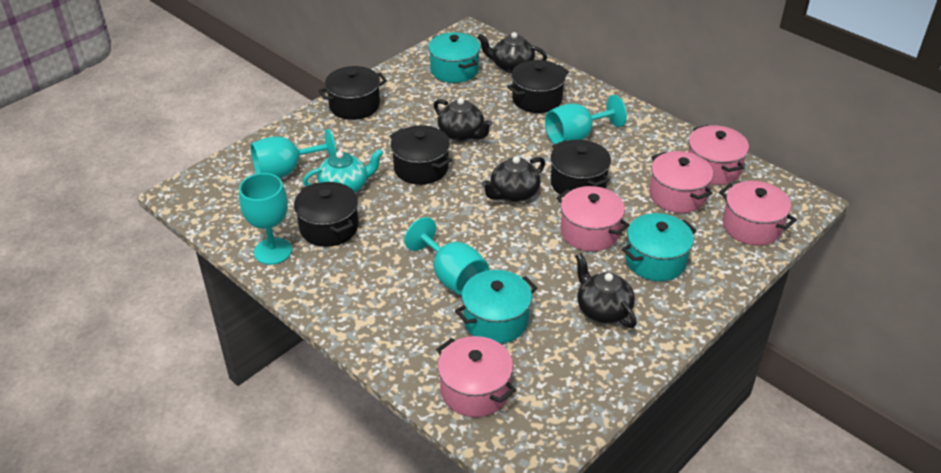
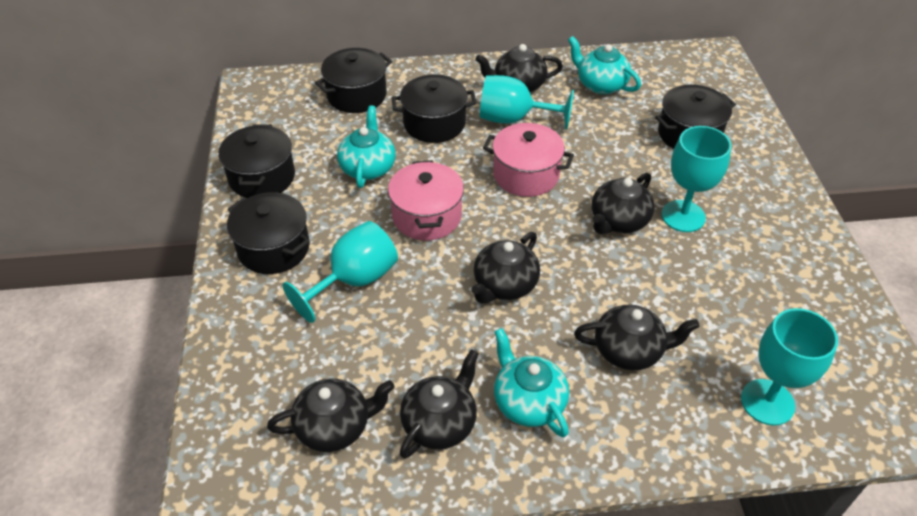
black teapot: [434,98,493,141] [477,32,547,73] [481,156,545,202] [575,253,637,328] = 4 -> [267,378,395,452] [400,349,479,459] [471,232,540,304] [475,44,563,92] [574,304,700,370] [592,173,654,234] = 6
pink pot: [436,336,516,417] [556,186,629,251] [649,151,713,213] [688,125,749,185] [719,181,797,246] = 5 -> [388,160,464,240] [483,123,574,197] = 2
turquoise pot: [428,32,480,83] [455,270,537,343] [622,213,697,281] = 3 -> none = 0
turquoise teapot: [303,149,383,193] = 1 -> [337,105,396,188] [494,328,569,437] [568,36,641,94] = 3

